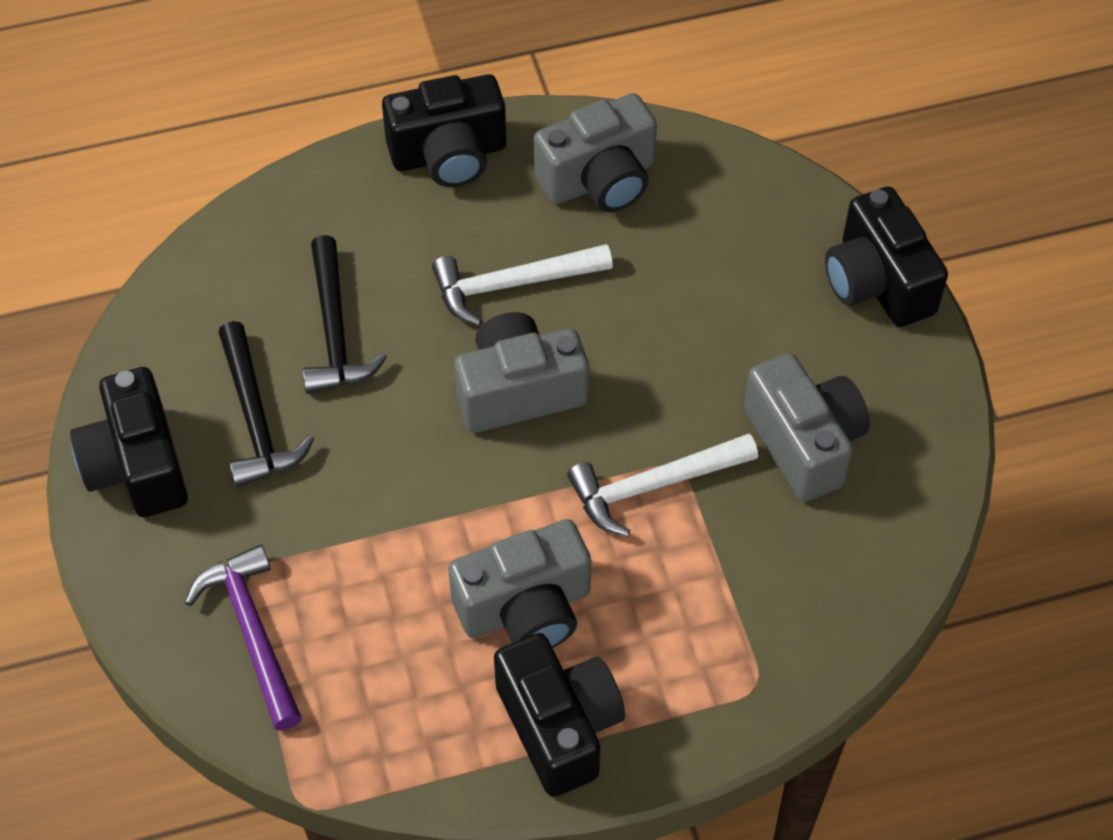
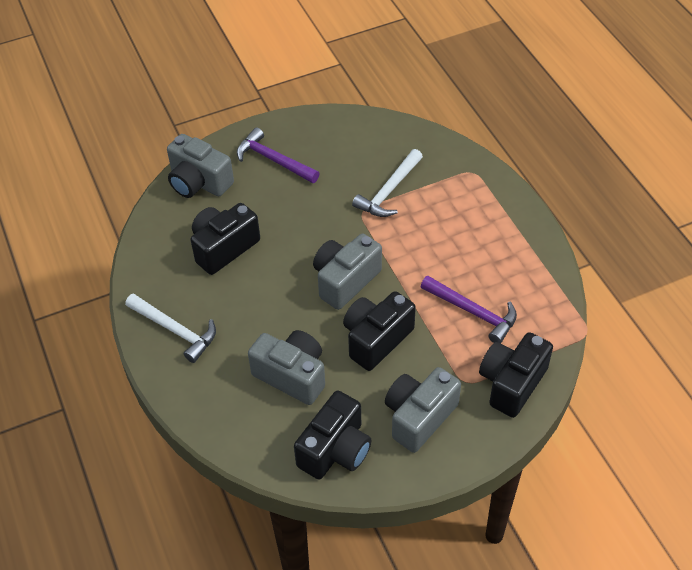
black hammer: [218,321,314,488] [303,235,387,394] = 2 -> none = 0
purple hammer: [185,545,302,731] = 1 -> [237,127,320,183] [421,276,517,343] = 2

